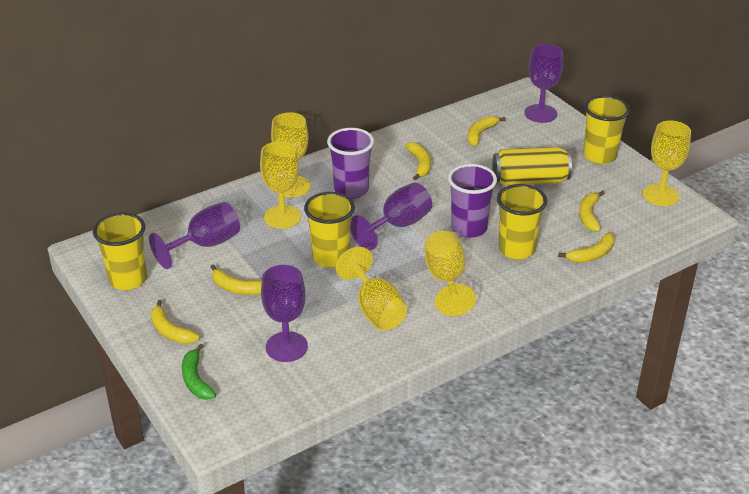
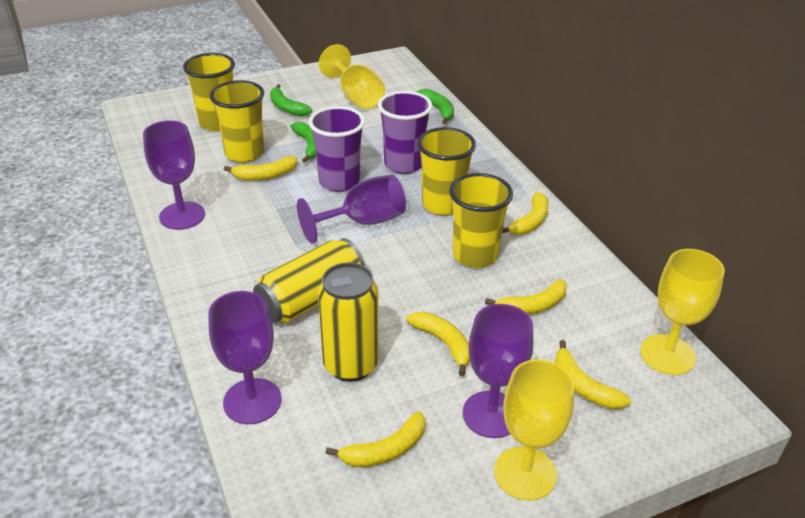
green banana: [182,344,216,400] = 1 -> [270,84,312,116] [290,122,316,163] [416,89,454,124] = 3
yellow can: [492,147,572,185] = 1 -> [253,238,365,323] [318,262,379,382] = 2
yellow goblet: [260,141,301,229] [271,112,310,197] [336,247,407,331] [424,231,476,316] [643,121,691,206] = 5 -> [319,44,385,109] [494,359,575,501] [640,249,725,375] = 3

